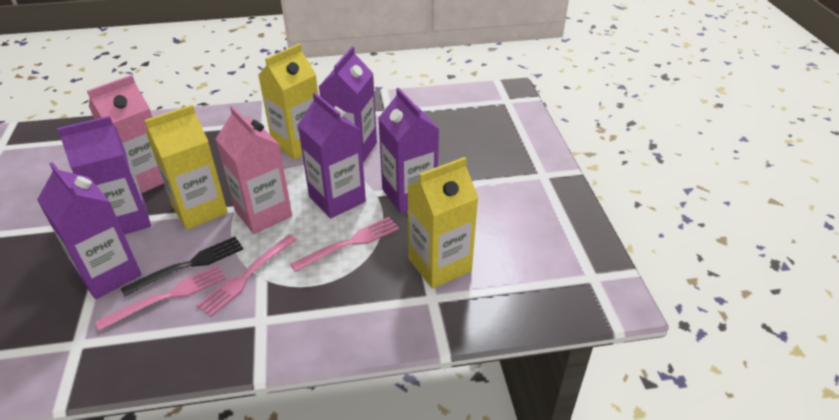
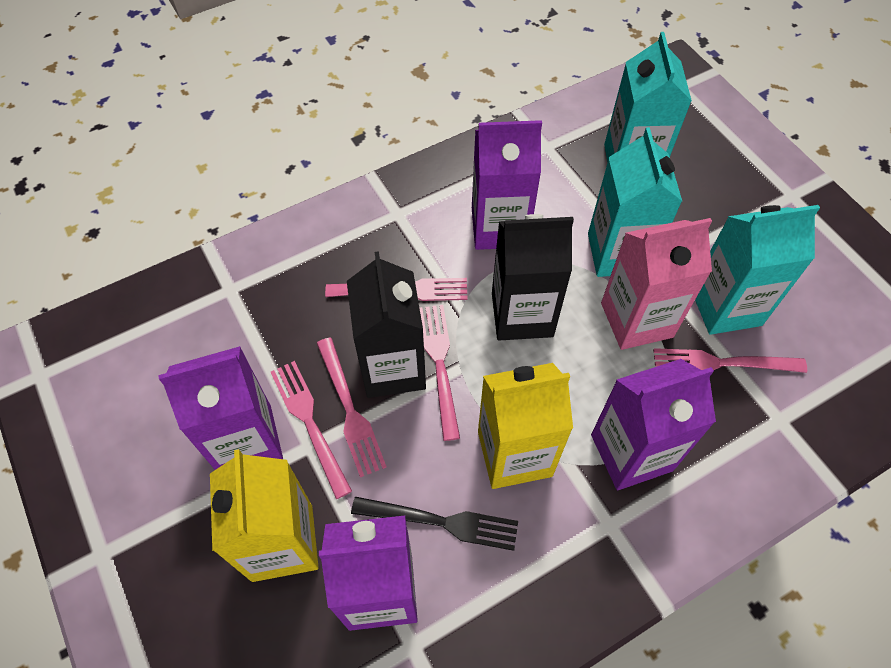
black carton: none = 0 -> [347,251,426,398] [492,214,574,341] = 2
pink carton: [87,75,164,193] [216,105,292,234] = 2 -> [601,218,712,350] = 1
pink fork: [95,265,226,331] [196,234,297,317] [290,217,399,272] = 3 -> [271,361,352,499] [317,338,387,478] [325,278,468,301] [420,305,460,441] [653,348,807,373] = 5
purple carton: [37,162,142,299] [57,116,151,235] [298,92,366,219] [319,46,377,162] [378,88,439,213] = 5 -> [158,346,283,470] [319,516,418,631] [472,120,542,250] [591,359,716,490] = 4
turquoise carton: none = 0 -> [588,127,682,277] [604,32,692,162] [695,205,820,335] = 3
yellow carton: [145,105,228,230] [258,44,318,160] [407,157,478,289] = 3 -> [210,449,319,582] [478,363,573,489] = 2

